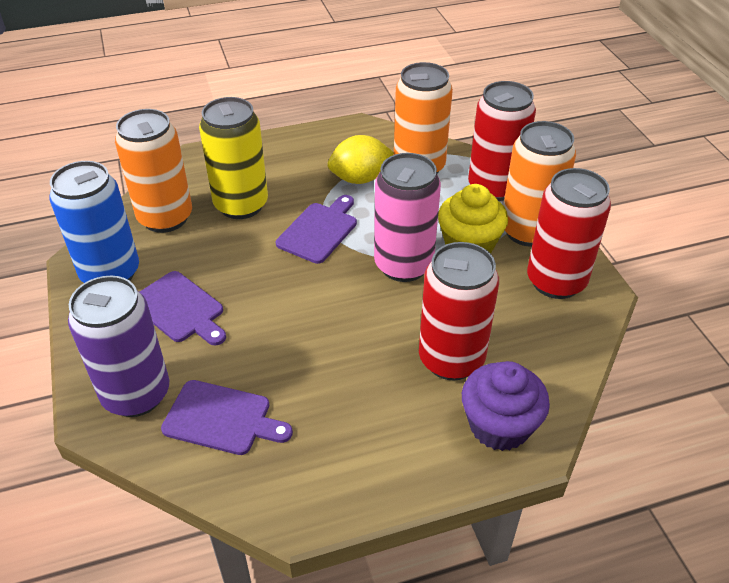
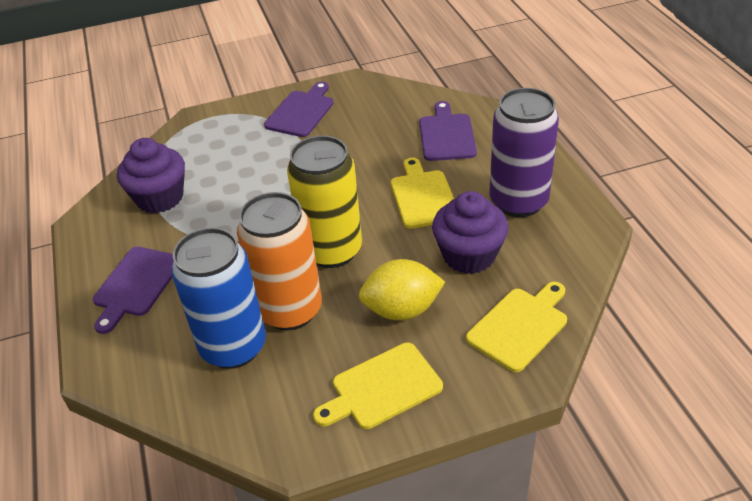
orange can: [115,109,192,233] [394,62,453,174] [503,121,576,247] = 3 -> [237,192,322,330] = 1
pink can: [374,153,441,282] = 1 -> none = 0
purple cupcake: [462,361,550,451] = 1 -> [117,138,185,213] [432,191,508,274] = 2
red can: [419,242,499,380] [468,81,536,201] [527,168,611,299] = 3 -> none = 0
yellow cupcake: [438,184,508,254] = 1 -> none = 0
yellow cutting board: none = 0 -> [313,343,443,429] [391,158,454,229] [466,282,567,372] = 3

